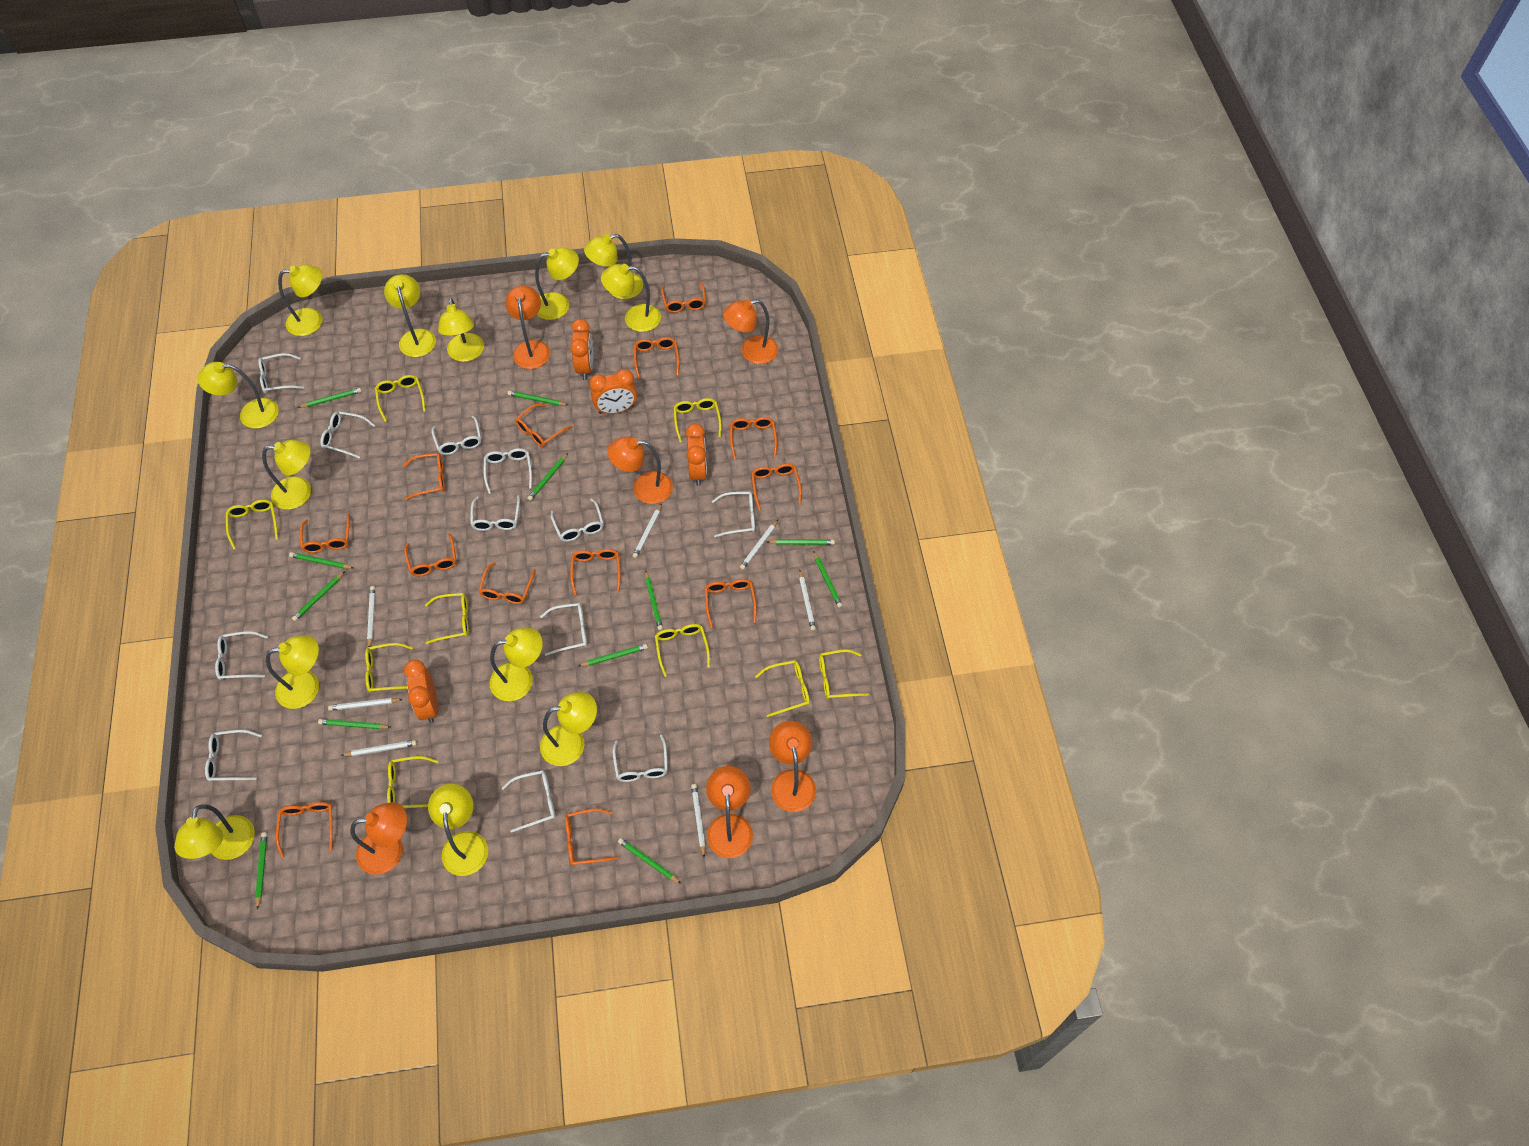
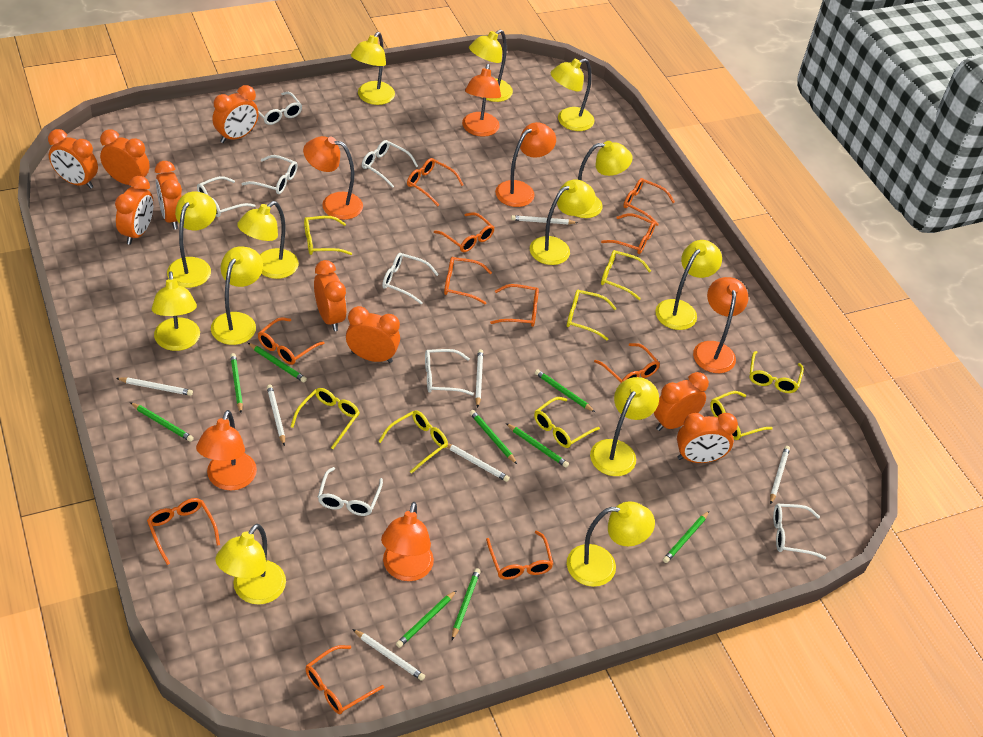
green pencil: [255,832,267,910] [289,552,353,569] [292,571,345,621] [299,388,362,408] [318,719,391,729] [508,391,568,406] [527,453,568,501] [579,644,648,666] [618,838,681,884] [645,570,663,631] [767,539,835,545] [813,551,843,608] = 12 -> [130,402,194,442] [230,353,243,413] [248,343,307,382] [396,590,457,648] [452,568,481,640] [470,410,517,464] [506,423,569,468] [535,369,595,412] [663,511,709,563] = 9
orange clock: [404,660,438,723] [570,319,594,380] [589,369,637,414] [686,423,707,486] = 4 -> [48,129,98,189] [100,130,150,185] [115,176,154,245] [155,161,182,230] [212,85,259,143] [314,260,347,331] [346,306,400,363] [654,372,709,431] [677,413,738,463] = 9
orange glasses: [276,802,333,858] [300,513,350,553] [403,453,445,500] [404,533,456,576] [478,562,536,604] [515,404,573,447] [565,808,619,866] [570,549,621,595] [634,337,679,379] [661,282,706,313] [705,579,757,628] [730,417,777,460] [751,464,802,510] = 13 -> [147,498,220,565] [258,317,325,365] [305,645,384,714] [407,158,464,206] [434,212,495,252] [444,257,492,305] [486,530,553,580] [490,284,539,327] [594,343,660,383] [601,213,656,254] [623,178,675,226] = 11
white glasses: [205,730,262,781] [215,631,268,680] [258,353,304,393] [320,411,376,458] [432,416,481,455] [470,495,520,531] [484,448,532,494] [502,770,555,833] [540,603,587,656] [551,498,604,542] [613,734,668,782] [712,492,755,537] = 12 -> [197,176,256,217] [242,155,298,194] [258,92,302,125] [318,467,383,516] [362,140,418,188] [382,253,439,304] [425,349,474,395] [773,504,826,559] = 8
yellow glasses: [226,500,278,549] [365,643,413,693] [375,375,426,422] [387,756,438,808] [425,593,469,644] [655,624,710,677] [673,398,722,442] [755,660,810,717] [819,649,870,699] = 9 -> [290,388,360,449] [304,216,352,255] [378,410,448,474] [534,397,600,448] [567,290,617,341] [601,250,651,300] [710,391,773,440] [750,351,804,393] = 8

